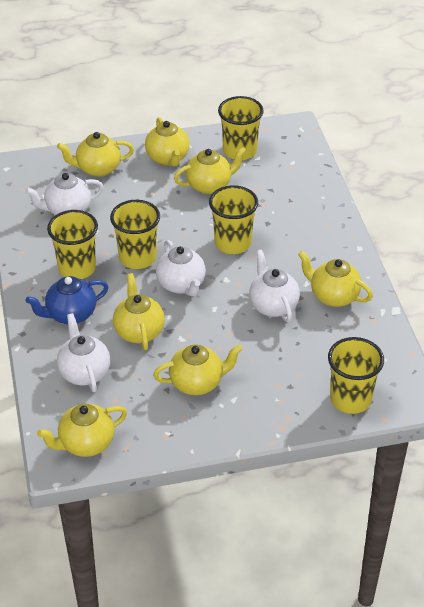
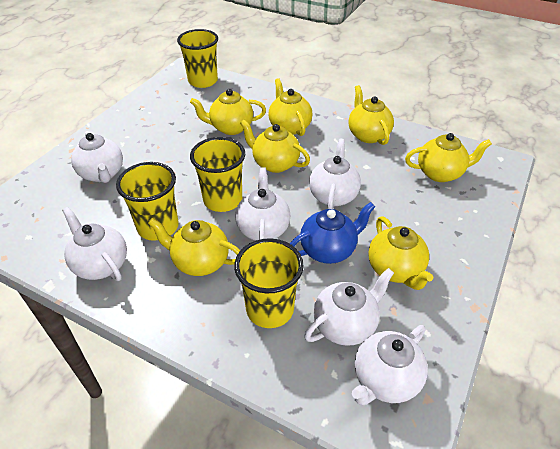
white teapot: [25,173,104,215] [57,313,111,392] [156,240,206,297] [249,249,300,322] = 4 -> [62,207,127,281] [71,131,123,183] [235,167,290,240] [304,268,394,346] [309,139,361,209] [352,325,428,405] = 6
yellow cup: [47,210,98,279] [110,200,160,269] [209,185,258,254] [218,96,264,160] [328,337,384,414] = 5 -> [116,162,179,241] [177,29,218,88] [190,137,245,212] [234,238,304,328] = 4

